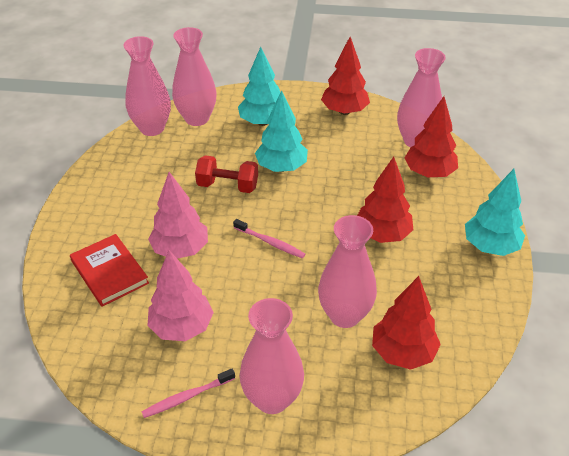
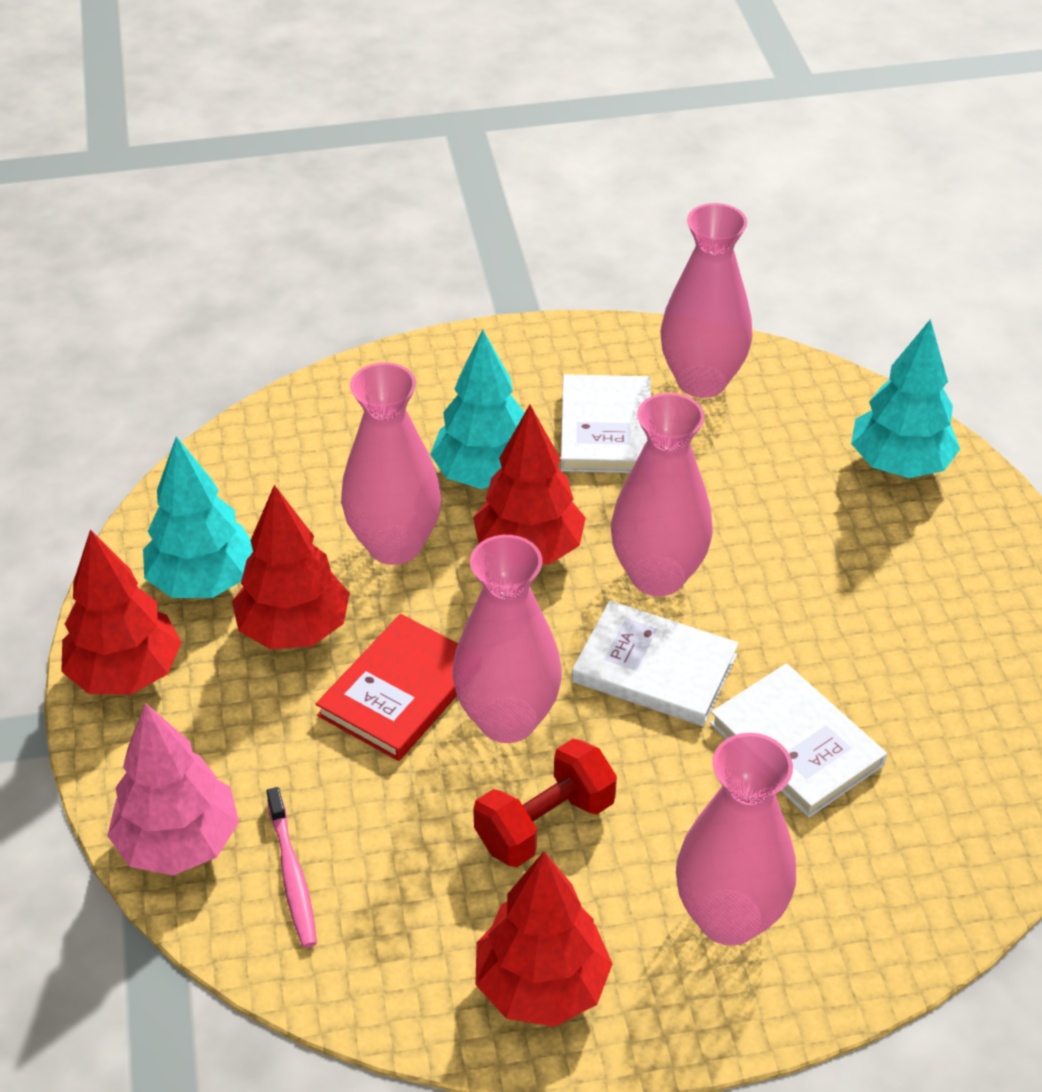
pink toothbrush: [142,369,235,418] [233,219,305,258] = 2 -> [266,787,317,948] = 1
pink tree: [147,250,214,341] [148,172,208,259] = 2 -> [107,703,239,875] = 1
white book: none = 0 -> [561,374,651,473] [572,601,739,726] [710,663,887,818] = 3

